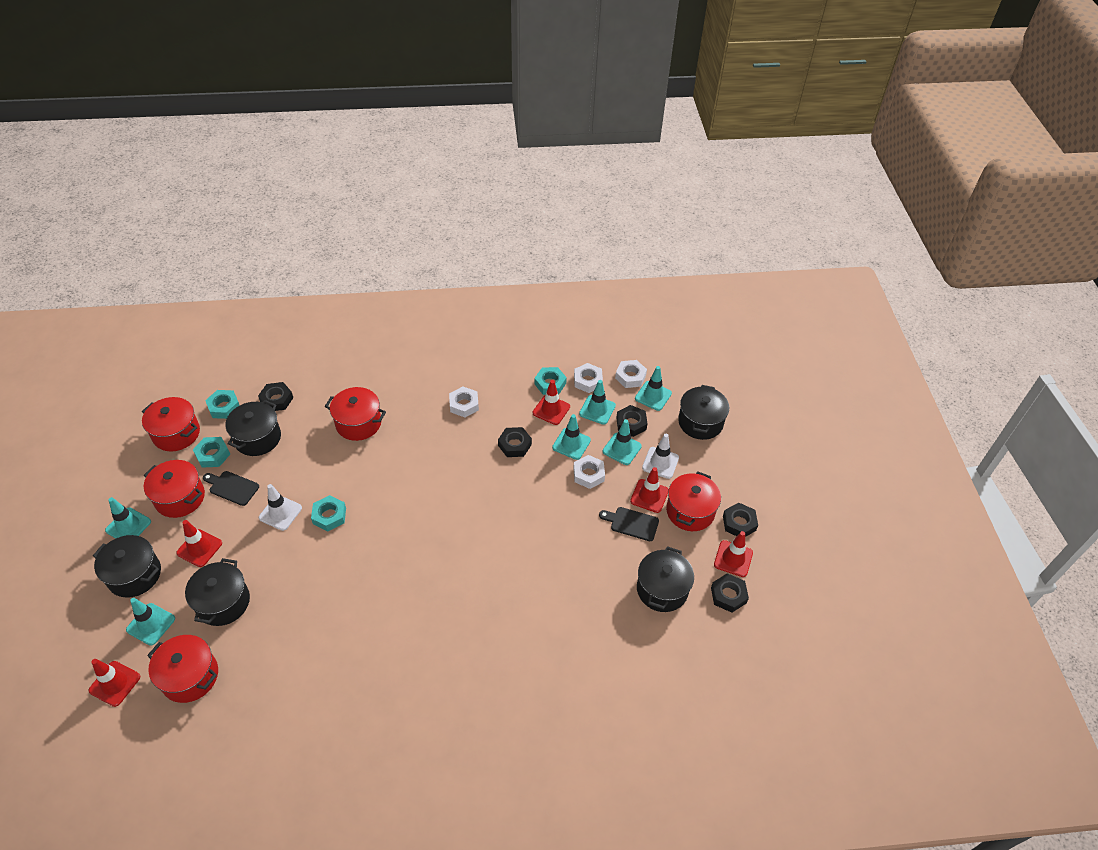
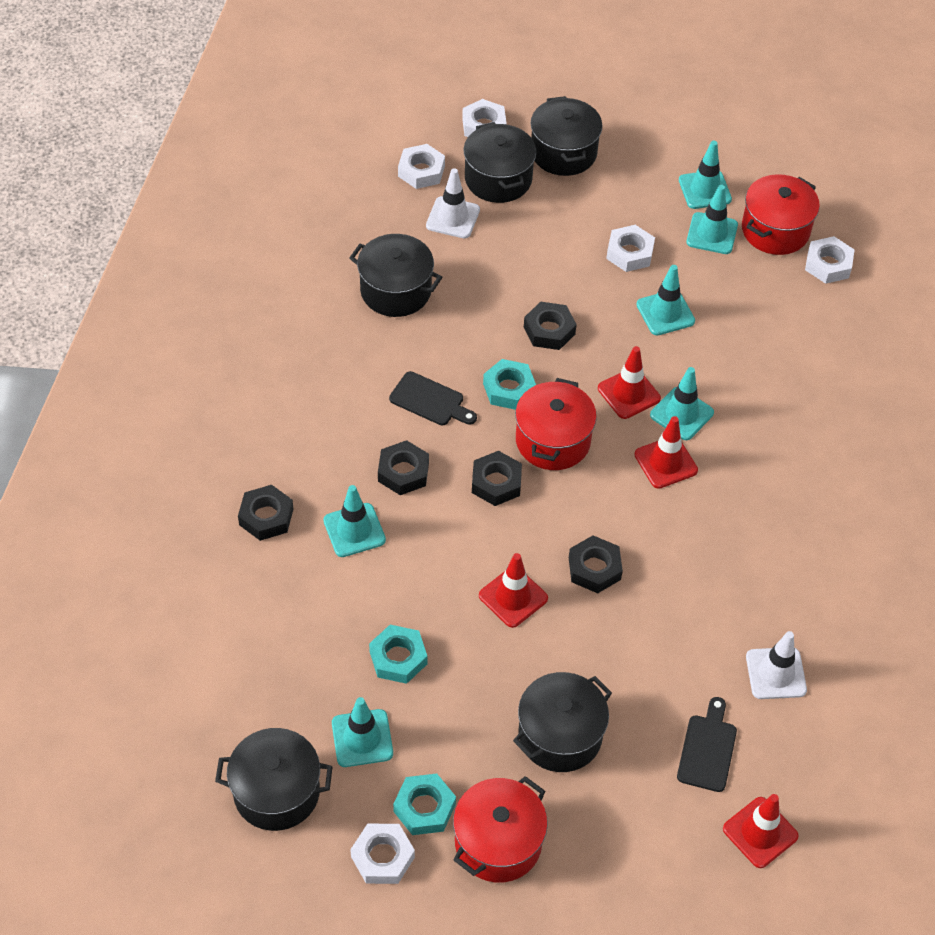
red pot: [142,397,200,451] [144,460,205,518] [147,635,218,703] [325,387,386,441] [666,472,721,531] = 5 -> [453,776,548,882] [515,378,597,470] [742,174,820,255] = 3
red traffic cone: [89,659,140,707] [176,520,222,567] [533,380,570,425] [630,467,669,513] [714,531,753,577] = 5 -> [479,553,548,628] [598,346,661,419] [634,416,698,489] [723,794,799,868] = 4
turquoise nut: [193,437,230,468] [205,390,240,419] [311,495,346,531] [534,367,567,395] = 4 -> [369,625,427,684] [393,774,456,835] [483,359,536,410] = 3
white nut: [449,387,479,417] [573,455,605,489] [574,363,603,393] [615,360,647,388] = 4 -> [350,824,415,884] [398,144,445,189] [462,99,507,137] [606,225,655,272] [805,236,855,284] = 5

